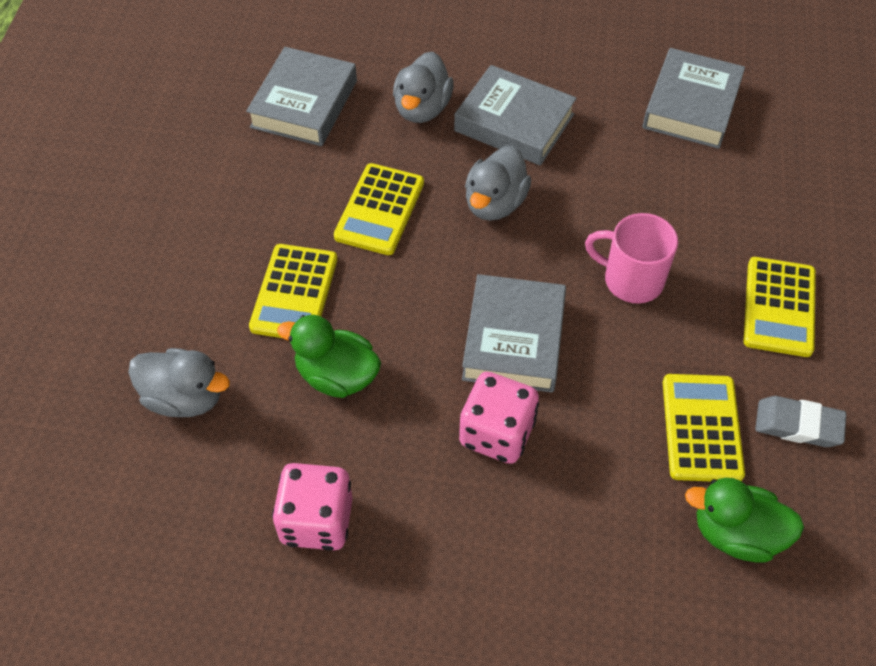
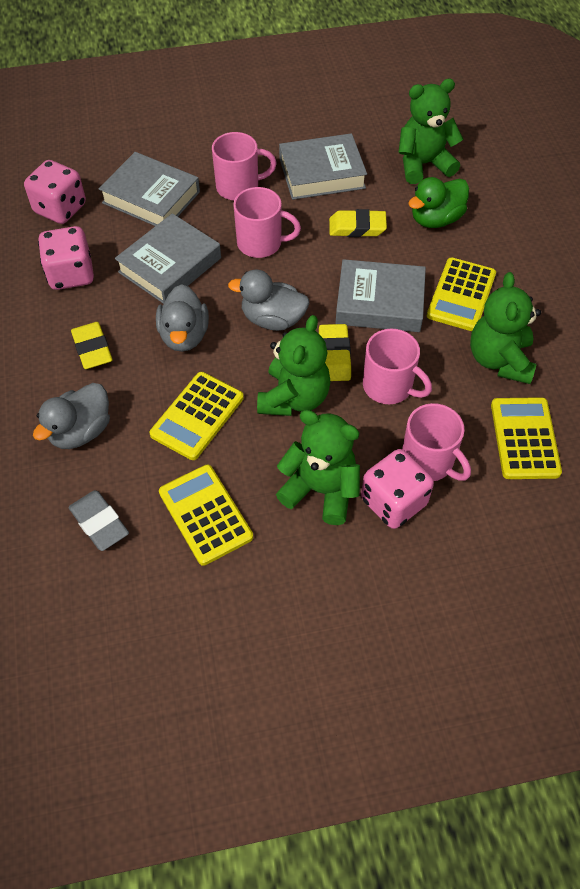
green duck: [277,315,381,398] [685,478,804,563] = 2 -> [408,177,469,228] = 1
green teddy bear: none = 0 -> [257,315,331,416] [276,410,360,525] [398,79,463,184] [470,272,541,384] = 4
pink dice: [272,463,353,551] [459,372,539,464] = 2 -> [24,160,86,224] [38,226,94,290] [361,449,434,529] = 3
pink mug: [585,213,678,303] = 1 -> [212,132,277,201] [233,187,301,258] [363,329,432,404] [402,403,471,481] = 4
yellow eraser: none = 0 -> [71,322,113,369] [319,324,351,381] [329,209,387,237] = 3

